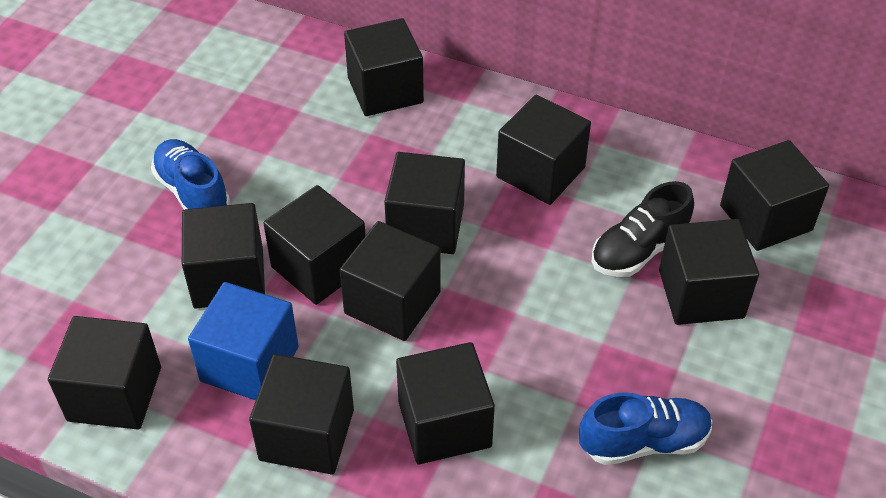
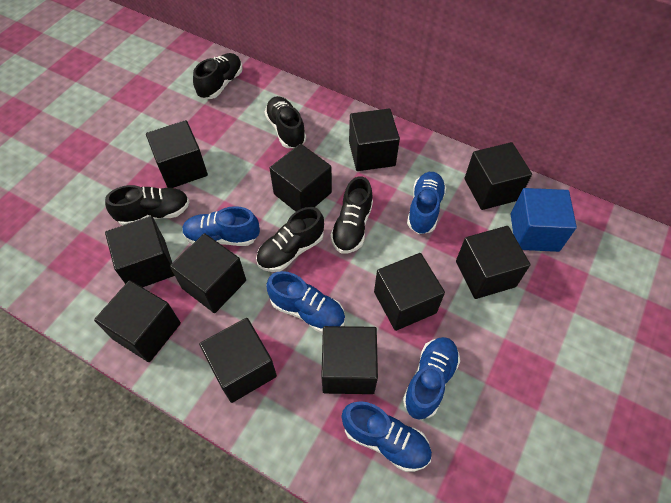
black shoe: [592,181,694,277] = 1 -> [105,185,190,225] [193,53,243,99] [256,207,324,272] [265,96,306,148] [330,176,373,254] = 5
blue shoe: [151,139,230,210] [579,392,712,465] = 2 -> [182,206,260,246] [266,271,345,333] [342,401,432,472] [403,337,460,420] [407,172,446,234] = 5

